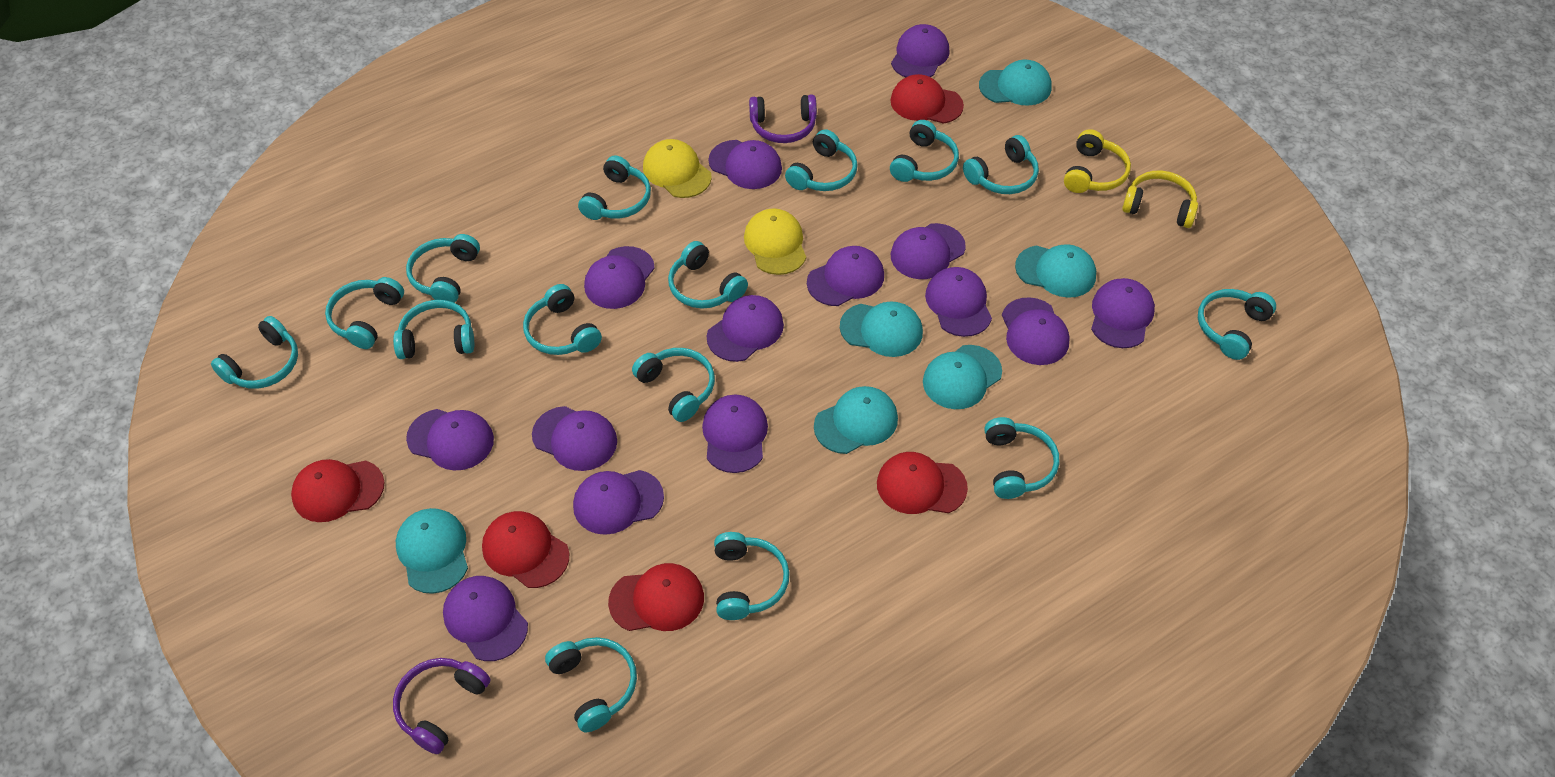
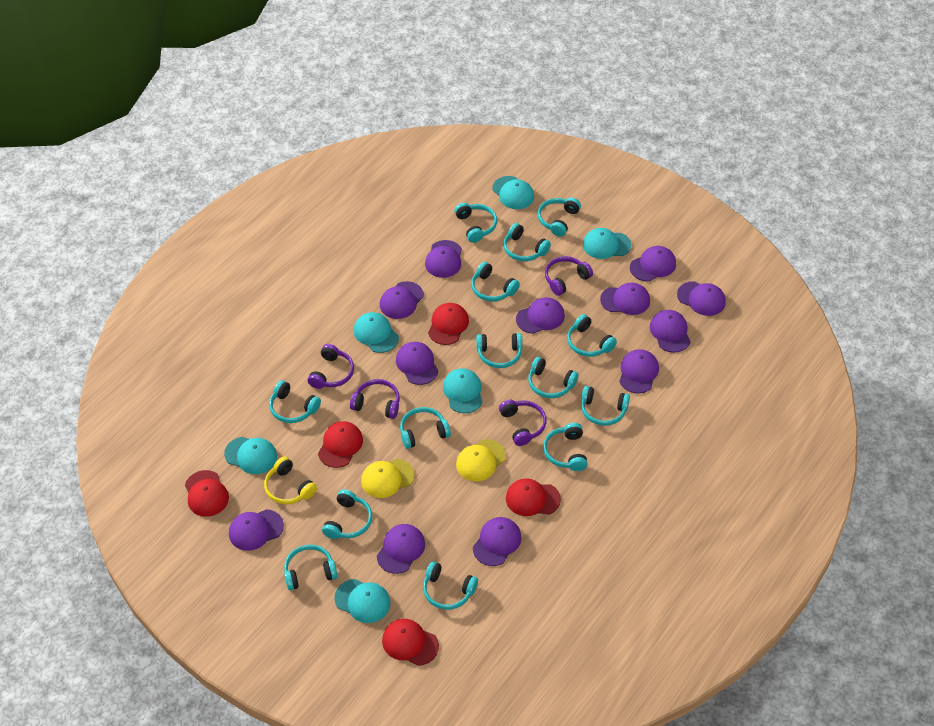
purple cap: [406,409,494,471] [443,576,528,661] [532,406,617,471] [573,470,664,535] [584,246,655,309] [702,395,768,473] [707,295,784,362] [708,140,782,189] [807,246,884,306] [891,24,950,77] [891,223,966,279] [925,267,992,337] [1002,297,1070,365] [1091,278,1155,348] = 14 -> [229,509,284,551] [377,524,425,574] [380,281,424,319] [396,342,439,385] [425,240,462,278] [473,517,521,566] [516,297,565,334] [600,283,650,315] [619,349,659,394] [630,246,676,282] [650,310,691,353] [677,281,726,316] = 12
purple headphones: [393,658,491,754] [749,95,817,143] = 2 -> [308,344,354,389] [350,379,400,419] [499,400,547,446] [545,256,593,296] = 4
turquoise headphones: [211,316,298,389] [325,277,404,349] [393,300,474,359] [406,234,480,303] [523,284,602,355] [545,637,637,732] [578,155,651,220] [632,348,715,422] [668,241,748,308] [714,532,790,620] [785,129,858,191] [890,120,959,182] [963,135,1039,194] [984,417,1059,499] [1198,289,1276,360] = 15 -> [269,380,321,423] [284,544,338,590] [322,489,372,539] [400,407,451,449] [423,561,478,610] [454,203,497,243] [471,262,520,301] [476,333,523,368] [503,223,551,261] [528,357,579,398] [538,198,581,237] [543,423,587,471] [567,314,617,357] [581,386,630,426] = 14
yellow headphones: [1064,129,1131,193] [1122,170,1198,228] = 2 -> [264,456,317,504] = 1

